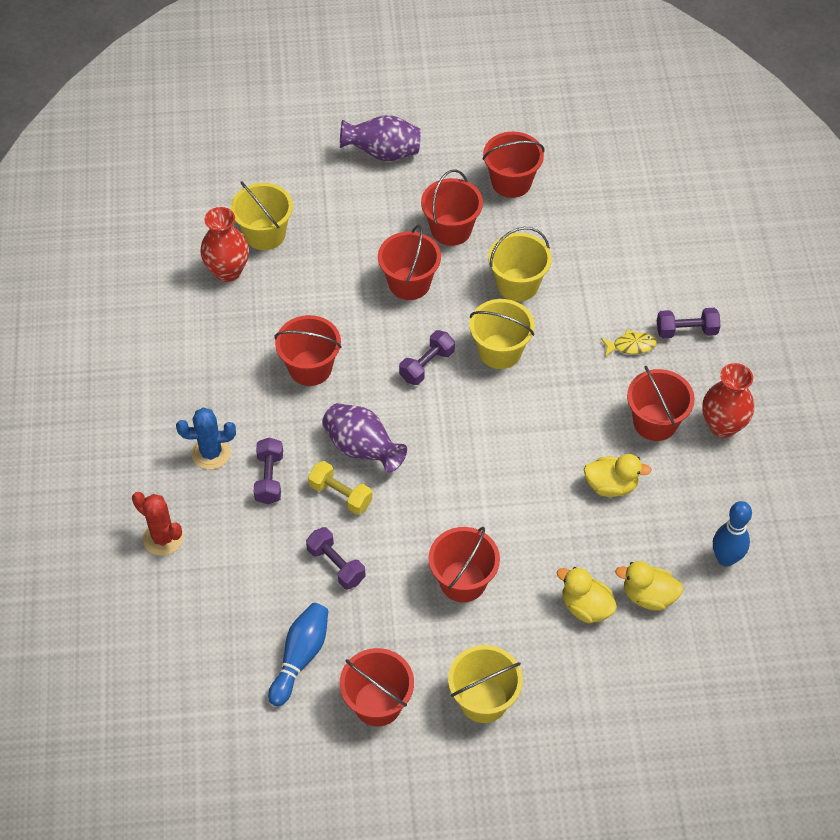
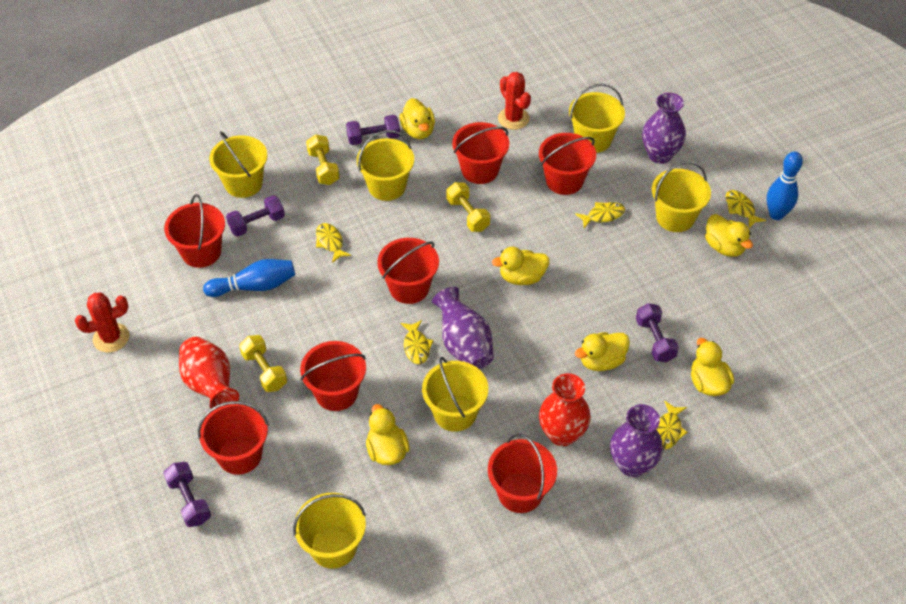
blue cactus: [176,408,236,469] = 1 -> none = 0
purple vase: [322,403,407,472] [340,115,421,161] = 2 -> [432,287,494,369] [610,404,663,477] [642,93,686,164] = 3
red cactus: [132,492,183,556] = 1 -> [75,293,129,352] [498,72,531,130] = 2
yellow bucket: [231,181,293,250] [448,645,523,723] [469,299,535,369] [488,227,552,302] = 4 -> [209,131,267,198] [293,493,366,569] [357,130,414,201] [422,357,488,432] [569,83,625,153] [652,161,711,232] = 6
yellow duck: [557,567,617,623] [584,454,652,497] [615,561,683,611] = 3 -> [366,404,409,465] [400,98,435,139] [492,247,549,285] [575,332,630,371] [691,338,734,396] [705,214,753,257] = 6
yellow dumbbell: [308,461,373,515] = 1 -> [239,335,287,392] [306,134,340,185] [446,182,490,232] = 3
yellow fish: [601,329,657,357] = 1 -> [316,223,351,263] [401,320,434,364] [575,202,625,228] [656,401,688,449] [725,190,766,228] = 5

